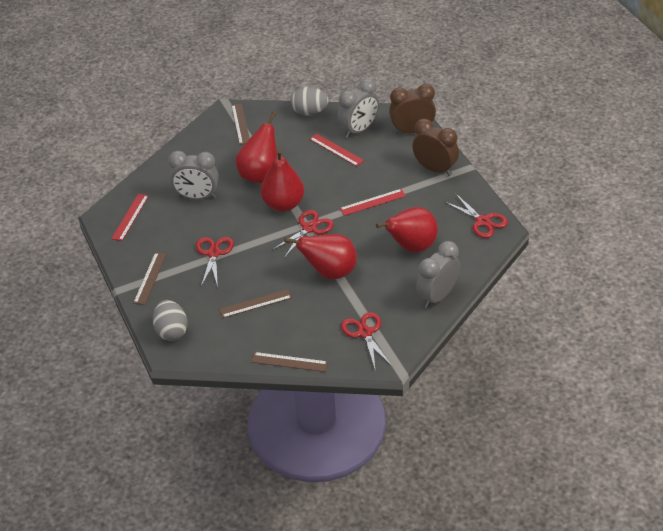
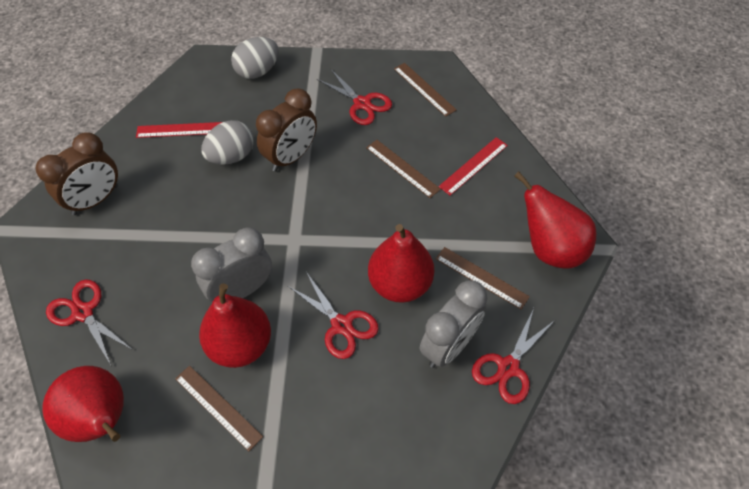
grey clock: [168,151,219,200] [337,79,379,138] [416,241,460,308] = 3 -> [191,227,272,302] [420,280,488,368] = 2
red ruler: [111,194,149,241] [310,134,364,166] [340,189,406,216] = 3 -> [136,122,222,138] [438,137,508,196] = 2

